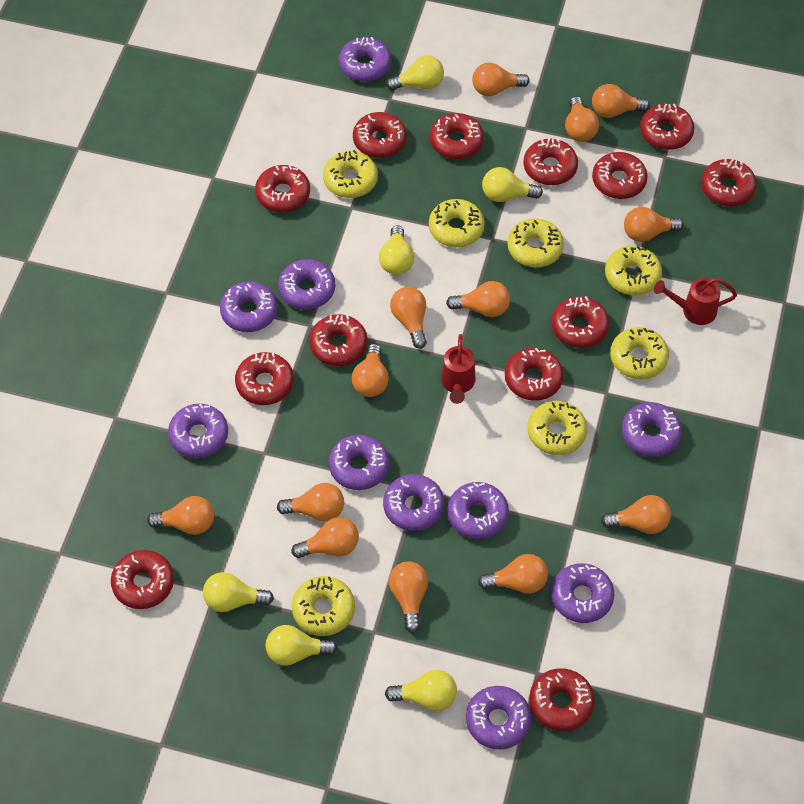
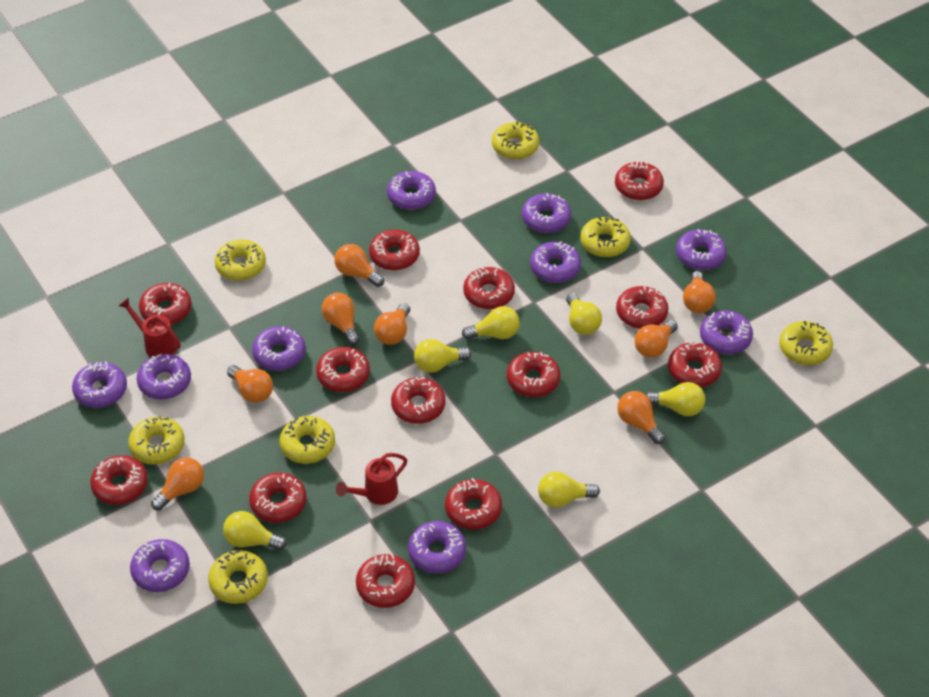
orange light bulb: [147,496,214,535] [277,483,344,522] [291,517,359,558] [352,344,389,397] [389,561,428,633] [390,287,427,349] [446,281,510,317] [472,63,530,96] [478,554,548,594] [565,96,599,142] [592,84,650,118] [601,495,671,534] [624,207,683,242] = 13 -> [151,457,204,511] [227,365,273,403] [322,292,360,345] [334,244,384,287] [374,303,410,345] [617,391,665,444] [635,320,678,358] [683,271,716,313] = 8

